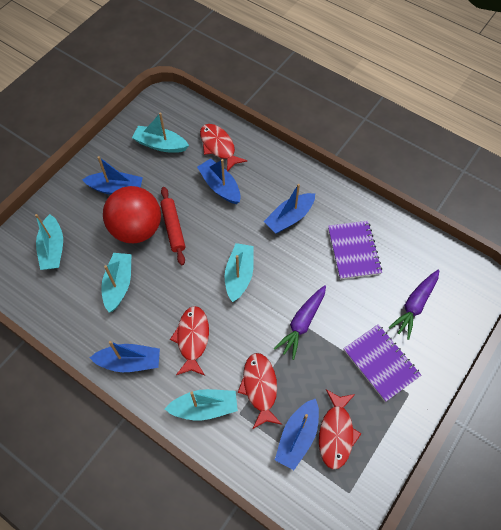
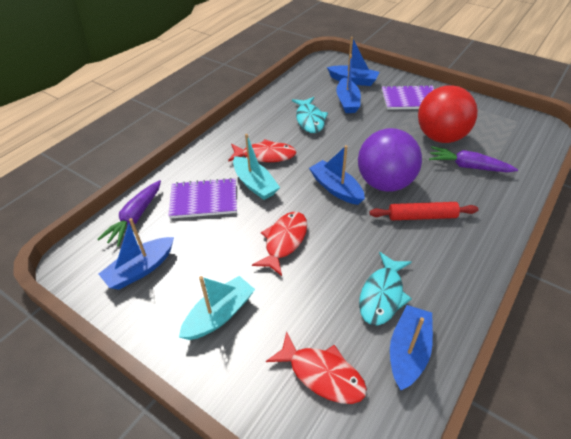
purple ball: none = 0 -> [358,128,422,192] = 1
red fish: [170,306,209,376] [200,124,247,171] [238,353,282,429] [319,390,362,469] = 4 -> [228,139,296,162] [252,212,307,276] [266,331,367,404] = 3
turquoise boat: [35,214,63,270] [101,253,132,312] [132,113,189,153] [165,389,238,421] [225,243,254,302] = 5 -> [179,276,255,340] [233,134,280,200] = 2
turquoise fish: none = 0 -> [292,97,328,133] [359,252,412,326] = 2

